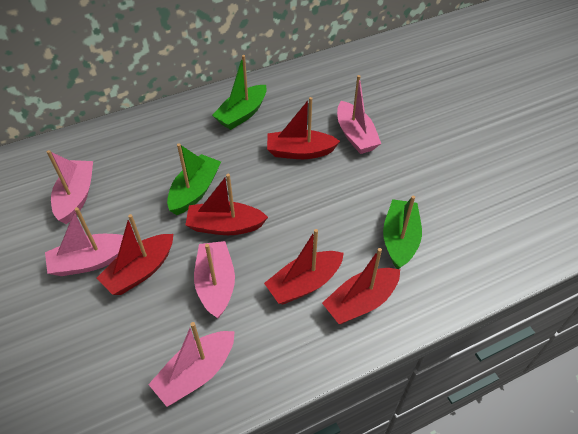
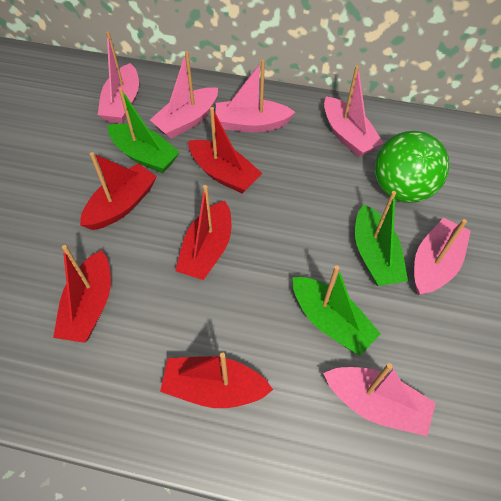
green ball: none = 0 -> [375,131,449,203] = 1
pink boat: [45,207,123,276] [47,150,93,224] [148,322,235,407] [194,241,235,319] [337,75,381,154] = 5 -> [98,31,139,124] [150,51,218,139] [215,60,295,132] [323,363,436,436] [324,66,383,157] [414,218,471,295] = 6

